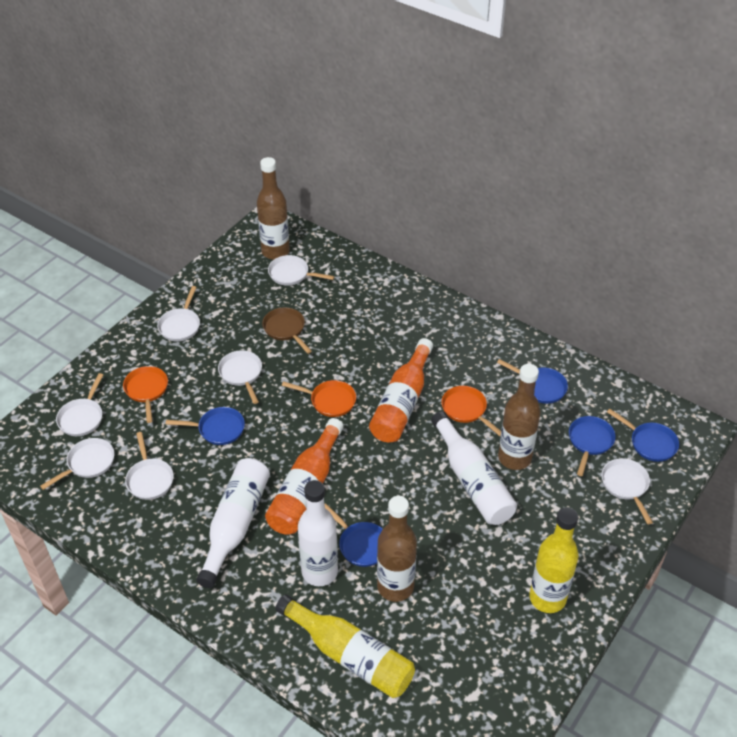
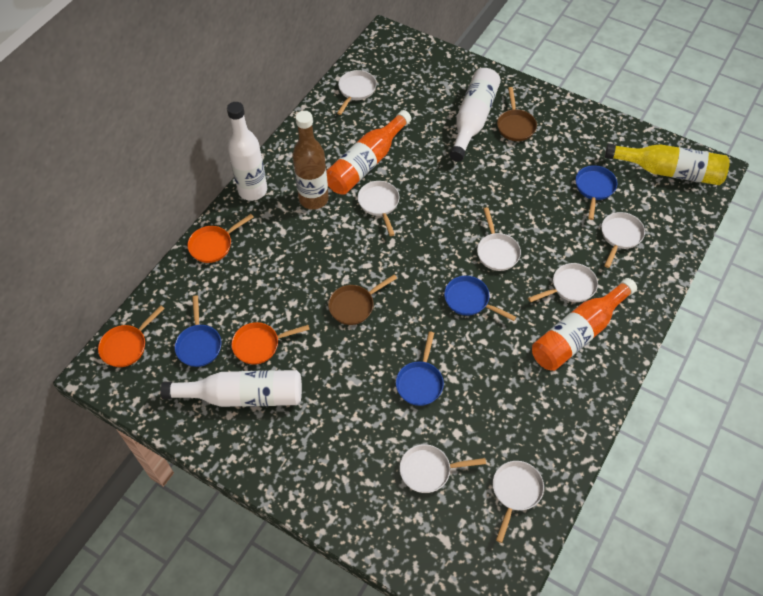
blue pan: [166,407,245,445] [325,503,383,567] [497,359,568,404] [569,416,616,476] [607,409,679,462] = 5 -> [175,295,221,367] [396,331,444,406] [444,276,516,321] [575,165,617,220] = 4
brown bottle: [257,157,290,260] [377,496,417,602] [498,364,541,470] = 3 -> [293,111,329,210] = 1
brown pan: [262,307,312,354] = 1 -> [328,274,397,325] [497,87,537,141] = 2
yellow bottle: [275,594,415,698] [529,507,579,613] = 2 -> [605,143,730,185] = 1

